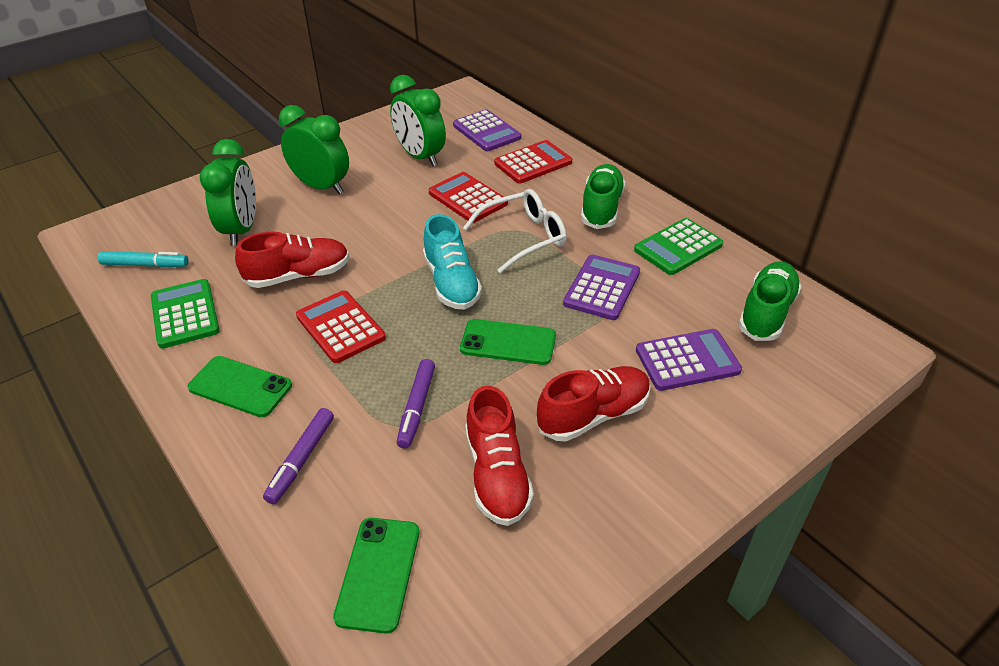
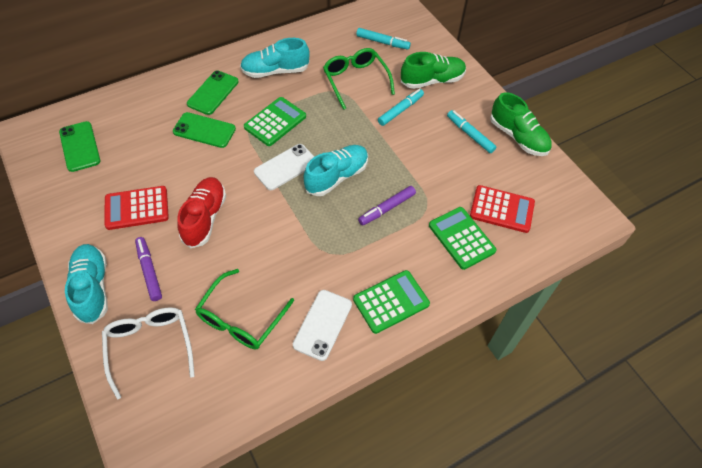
green calculator: [151,279,220,349] [634,218,723,275] = 2 -> [244,97,306,146] [353,270,430,334] [429,207,496,270] = 3
green clock: [200,139,256,246] [279,105,349,194] [390,75,446,166] = 3 -> none = 0
green glasses: none = 0 -> [195,269,294,350] [323,48,395,110] = 2
purple calculator: [453,109,521,151] [563,254,640,320] [636,329,742,391] = 3 -> none = 0
red calculator: [296,290,386,363] [429,172,508,223] [494,140,572,184] = 3 -> [105,186,169,230] [470,185,535,233] = 2
red shoe: [235,232,349,288] [465,386,534,526] [537,366,651,442] = 3 -> [177,177,226,248] = 1
turquoise marker: [98,251,189,268] = 1 -> [356,28,411,50] [378,89,424,126] [447,110,496,153] = 3
turquoise shoe: [423,214,482,310] = 1 -> [65,244,108,324] [240,38,310,78] [304,145,368,196] = 3
white phone: none = 0 -> [254,144,315,190] [293,290,352,361] = 2

